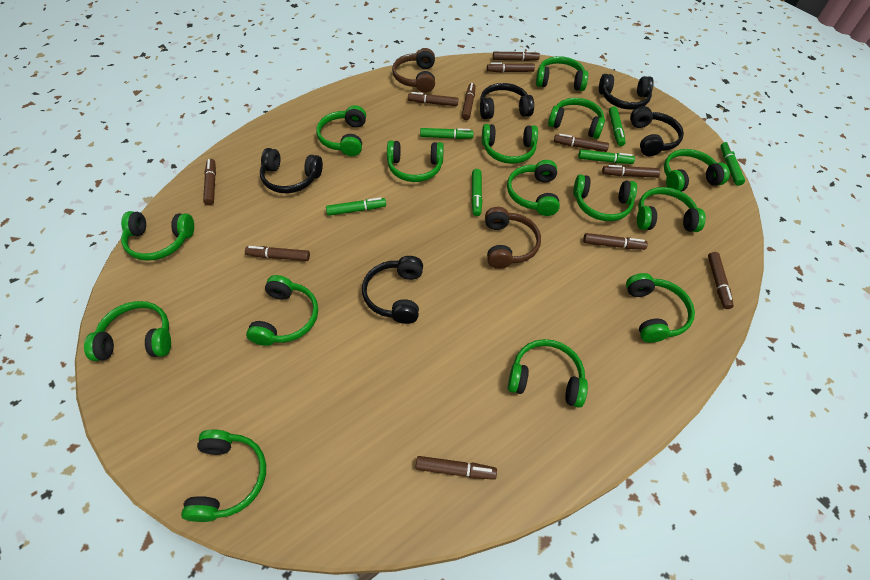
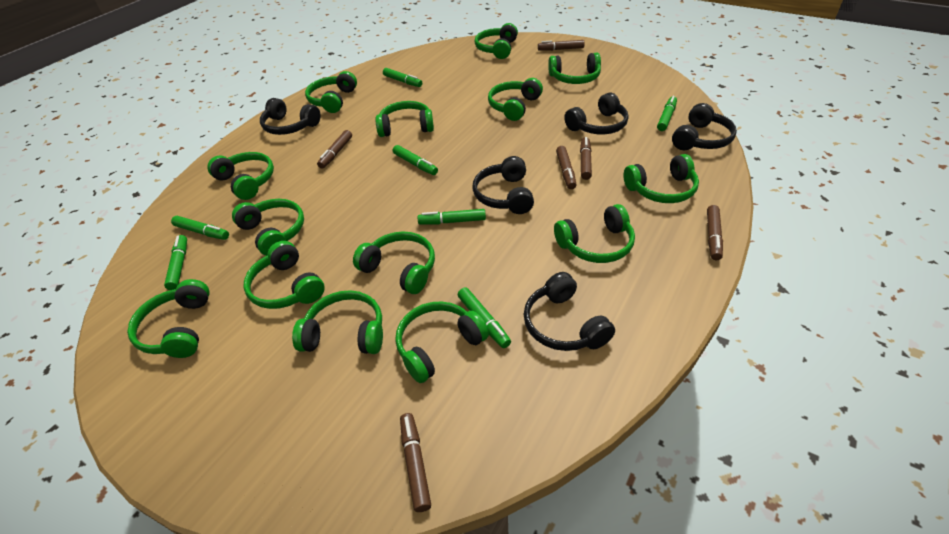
brown headphones: [392,48,435,93] [485,207,541,269] = 2 -> none = 0
brown marker: [203,159,216,205] [245,246,310,261] [408,92,458,106] [416,456,497,480] [462,83,475,120] [487,62,535,73] [493,51,540,61] [554,134,609,152] [583,233,648,250] [602,165,660,178] [708,252,734,309] = 11 -> [317,130,352,169] [400,413,431,512] [538,40,585,51] [556,146,577,189] [580,137,592,180] [707,205,723,260] = 6
green headphones: [84,301,171,361] [121,211,194,261] [181,429,266,522] [246,275,318,346] [316,105,366,156] [387,140,444,182] [482,124,538,164] [507,160,560,216] [508,339,588,408] [536,56,588,91] [548,98,605,139] [573,174,637,221] [626,273,695,343] [637,187,706,232] [664,149,730,192] = 15 -> [127,279,210,358] [207,152,274,200] [232,199,304,256] [243,241,325,309] [292,290,383,354] [305,71,357,113] [353,231,435,294] [375,101,434,137] [395,301,489,383] [475,23,518,59] [488,78,543,121] [548,53,601,84] [554,204,635,263] [623,154,699,203] = 14
green marker: [326,197,386,216] [420,128,474,139] [472,169,482,216] [578,150,635,164] [609,106,625,146] [721,142,745,186] = 6 -> [164,235,187,290] [171,216,229,240] [383,68,422,87] [393,145,438,175] [418,209,486,225] [458,288,511,348] [657,96,677,131] = 7

